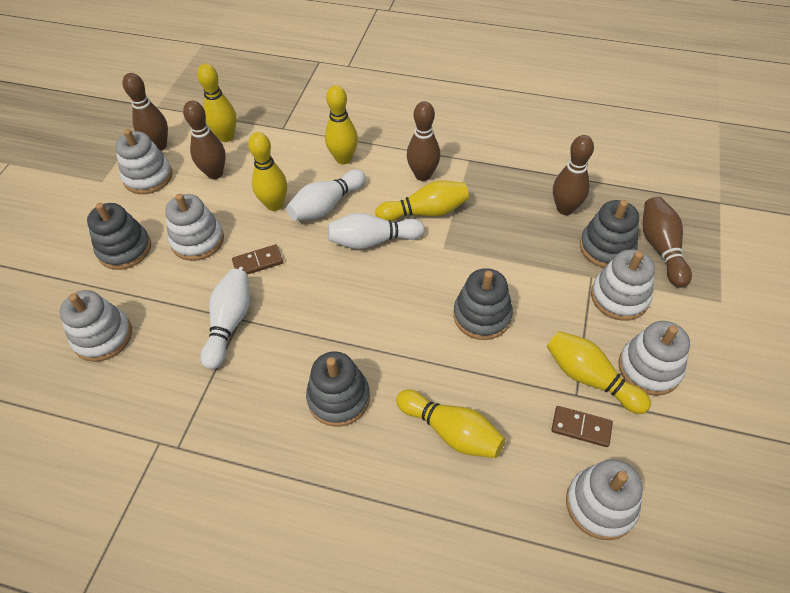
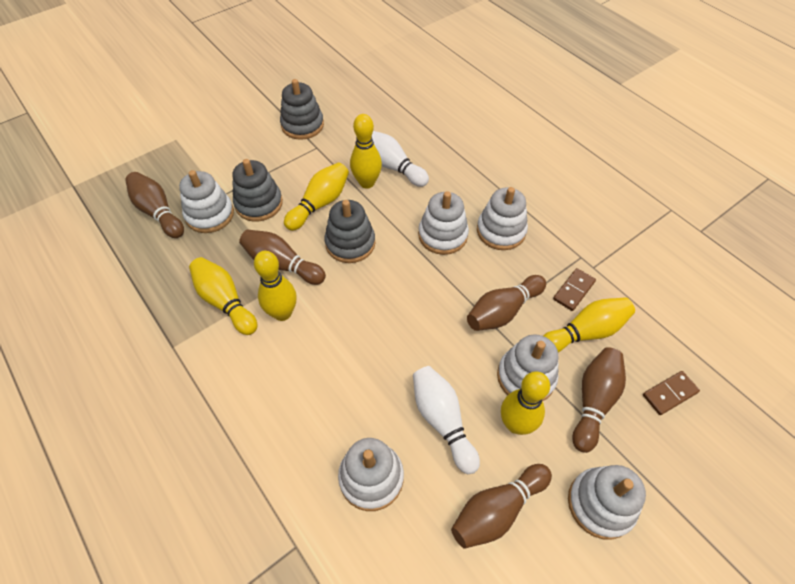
grey stacking toy: [87,203,151,270] [306,352,370,427] [453,268,513,340] [580,200,639,268] = 4 -> [232,159,283,222] [280,79,324,140] [324,200,375,263] = 3
white bowling pin: [201,269,250,369] [286,169,366,221] [328,213,425,249] = 3 -> [372,131,429,187] [413,366,480,474] = 2

